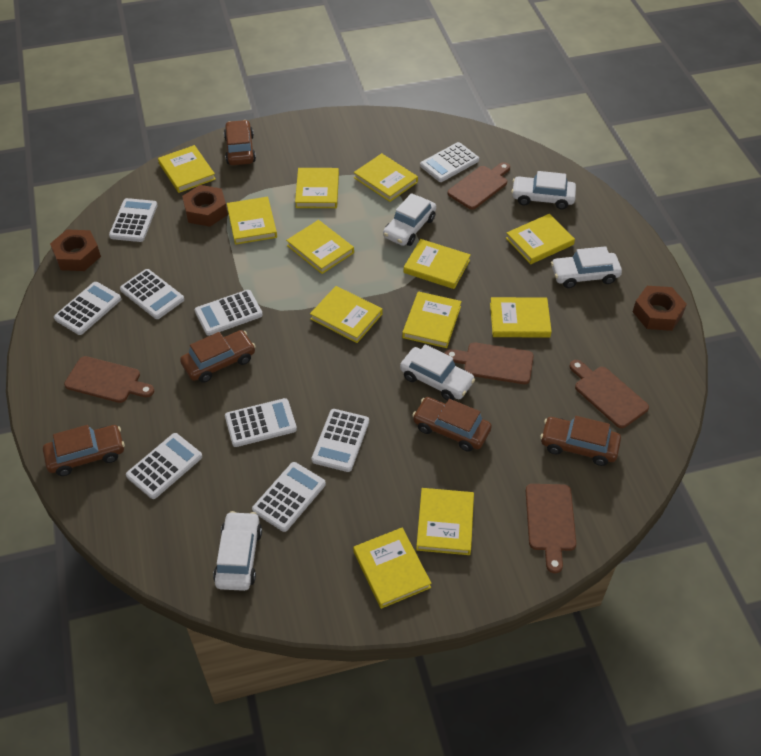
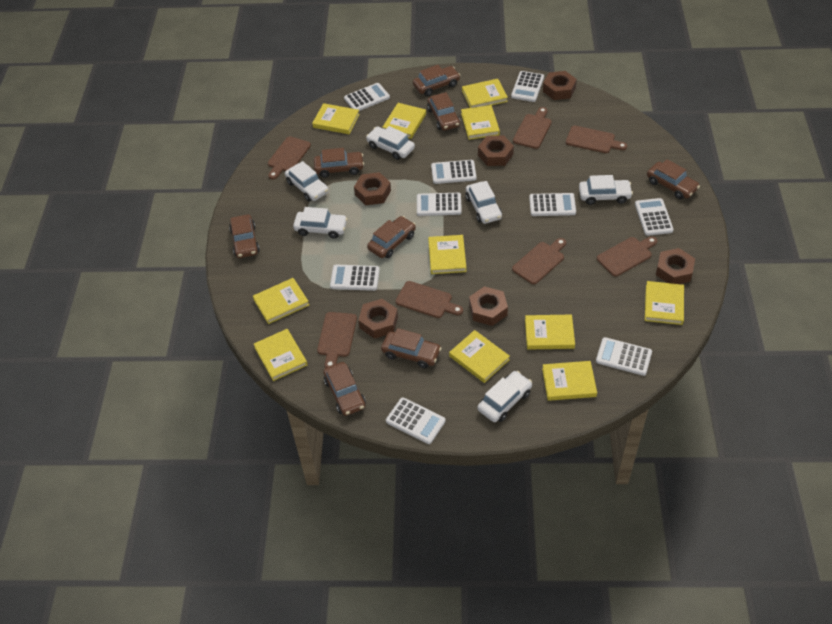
brown car: [43,425,125,476] [180,330,256,383] [224,120,256,165] [412,397,492,452] [540,416,621,466] = 5 -> [229,214,260,258] [314,148,364,178] [323,362,366,416] [367,216,416,258] [381,328,442,369] [413,65,460,96] [427,92,460,131] [647,159,700,199] = 8
brown cutting board: [64,356,154,403] [445,342,534,384] [448,162,510,209] [526,484,576,573] [569,360,649,428] = 5 -> [268,136,311,180] [317,312,357,368] [396,281,463,318] [512,238,566,284] [513,107,552,149] [566,126,627,153] [597,236,657,276] = 7
brown nut: [50,229,101,271] [182,185,228,227] [633,286,687,331] = 3 -> [354,172,391,205] [358,299,398,339] [469,286,508,326] [478,136,514,166] [543,71,577,100] [656,248,695,284] = 6
white car: [213,511,262,591] [383,193,436,246] [400,344,475,401] [511,171,576,209] [551,246,622,288] = 5 -> [285,161,329,202] [293,207,347,239] [366,126,415,160] [465,181,502,224] [477,371,532,422] [579,175,633,205] = 6
yellow book: [158,145,216,193] [227,197,277,245] [286,220,354,274] [295,168,339,208] [310,286,382,343] [353,527,432,609] [354,153,418,202] [402,291,462,348] [404,239,471,289] [416,488,474,555] [490,297,552,337] [506,214,575,264] = 12 -> [253,278,309,324] [254,329,308,381] [312,103,360,134] [382,103,426,139] [428,235,467,274] [449,330,510,383] [461,105,500,140] [462,79,508,108] [525,315,575,350] [542,361,597,401] [645,281,684,325] = 11

